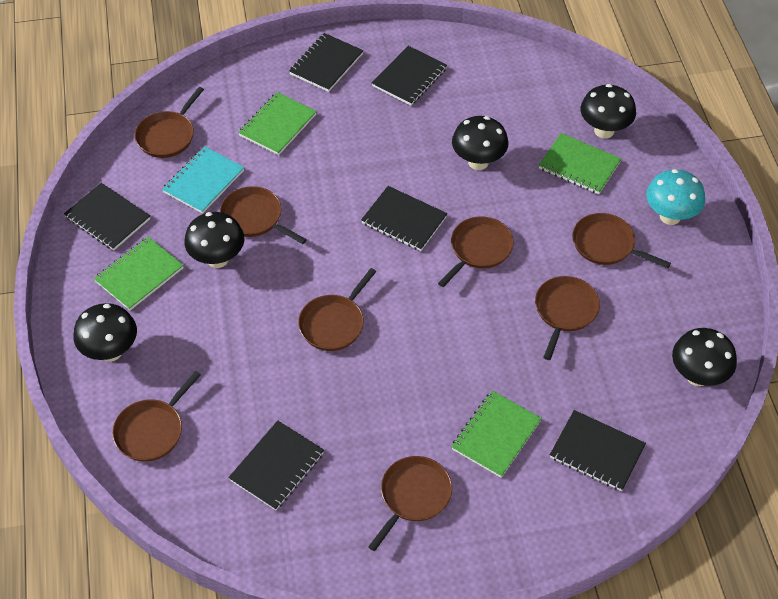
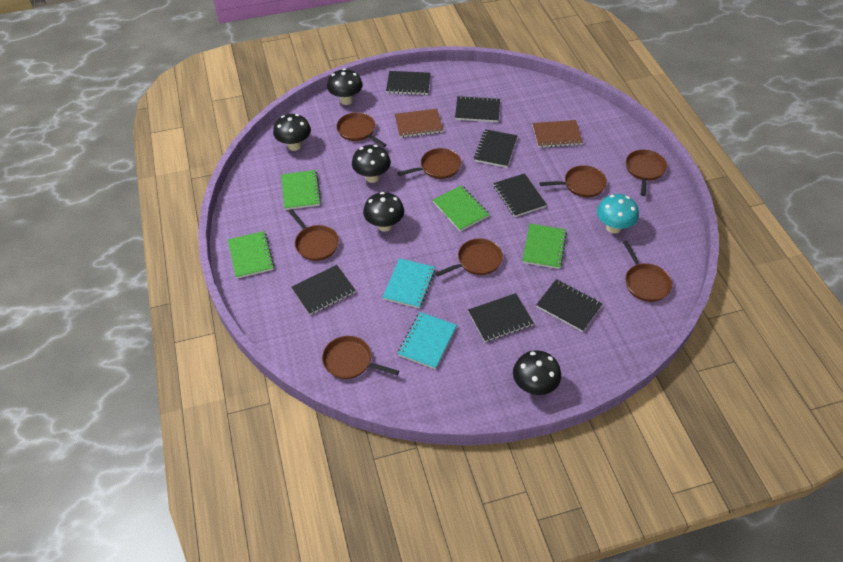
black notebook: [64,183,150,250] [228,420,324,510] [289,33,364,92] [361,186,448,251] [372,46,447,106] [550,410,646,491] = 6 -> [291,265,356,315] [386,71,431,95] [455,96,500,122] [468,293,534,342] [474,129,517,168] [493,173,547,217] [536,279,602,332] = 7
brown notebook: none = 0 -> [395,109,443,138] [532,120,583,148] = 2
turquoise notebook: [162,146,244,214] = 1 -> [382,258,436,309] [398,312,457,369] = 2

